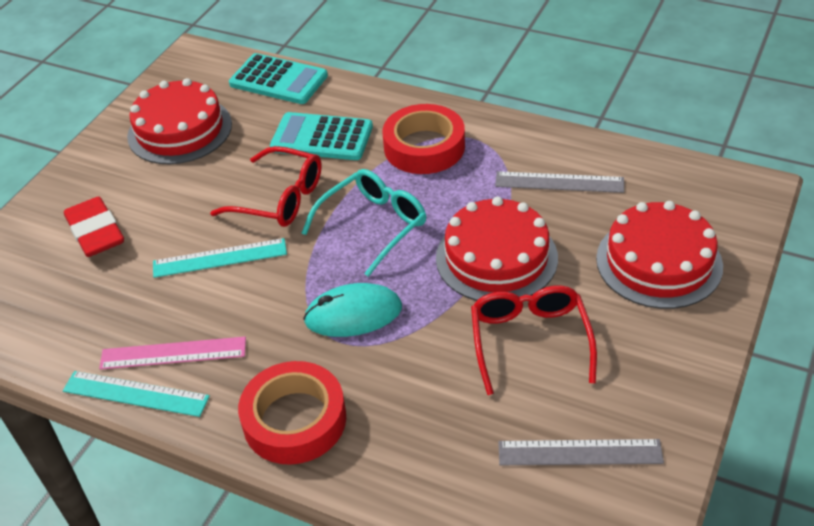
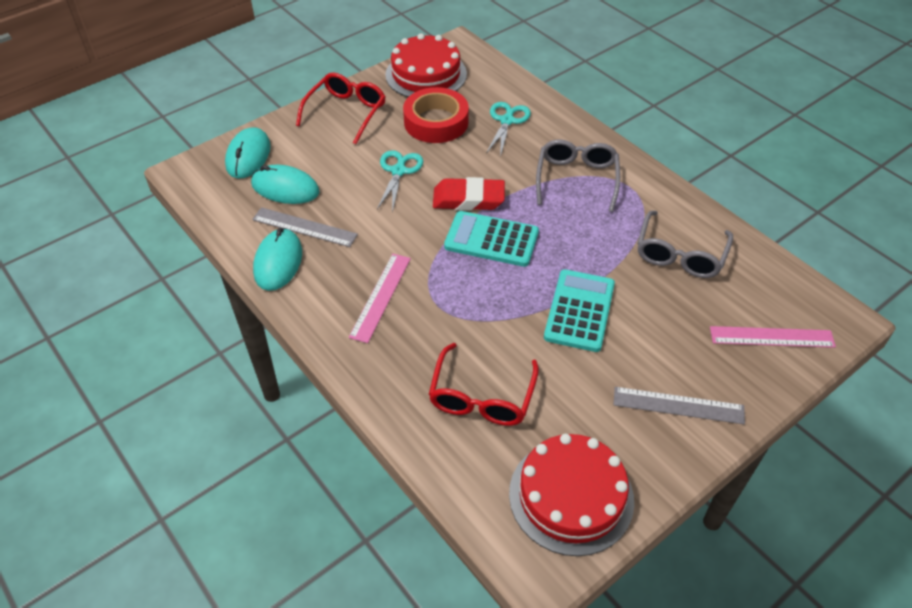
grey glasses: none = 0 -> [536,140,620,212] [637,211,733,278] = 2
pink ruler: [99,337,246,370] = 1 -> [349,254,411,343] [710,326,836,348] = 2
red cake: [127,78,232,164] [436,197,558,301] [596,201,723,309] = 3 -> [385,33,467,97] [509,434,634,556] = 2
red tape: [238,361,346,465] [382,104,465,174] = 2 -> [403,87,469,143] = 1
turquoise glasses: [301,169,426,277] = 1 -> none = 0
turquoise mouse: [303,283,402,337] = 1 -> [225,127,271,179] [251,165,320,204] [253,228,302,291] = 3
turquoise ruler: [63,371,210,417] [153,238,287,278] = 2 -> none = 0
turquoise scissors: none = 0 -> [377,150,423,212] [486,102,531,154] = 2

